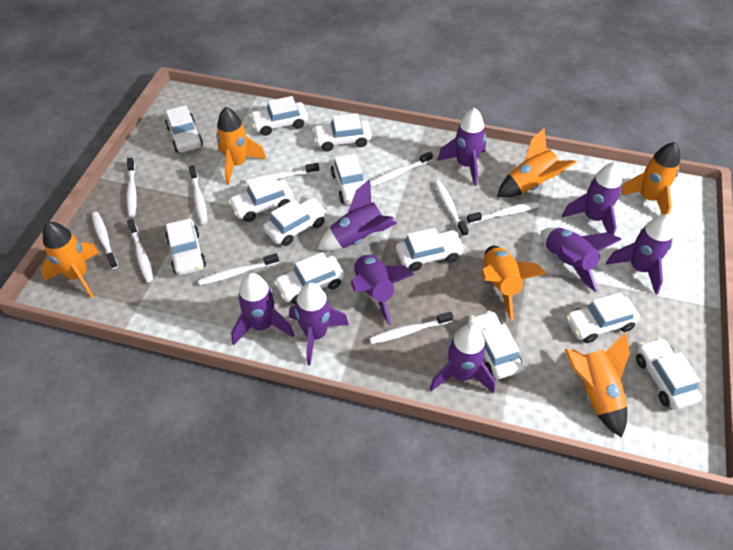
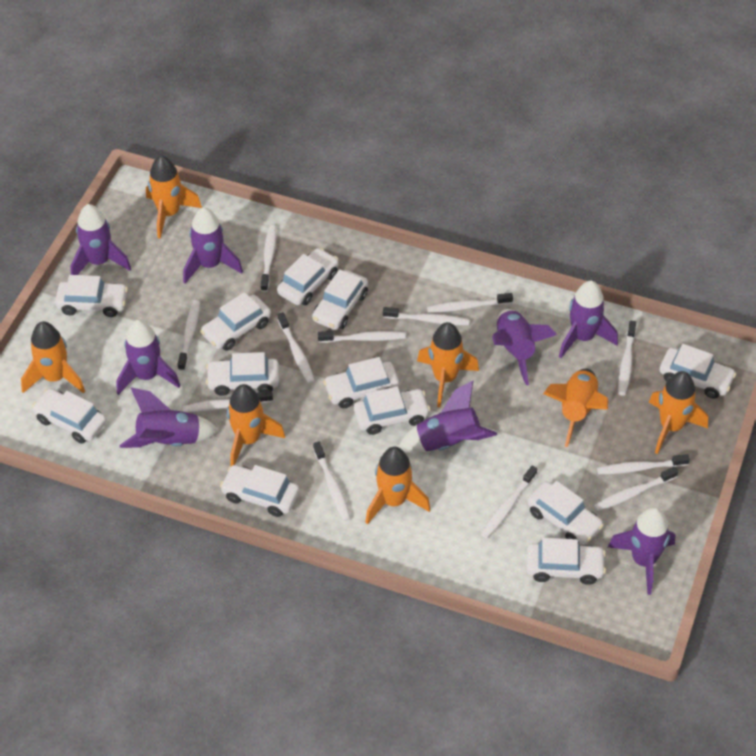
orange rocket: [41,222,99,298] [216,107,267,185] [481,246,546,320] [497,129,577,198] [564,332,630,438] [620,142,680,215] = 6 -> [21,321,85,394] [146,155,202,239] [227,384,285,466] [365,447,431,524] [417,322,479,407] [543,369,609,447] [649,371,708,454] = 7
purple rocket: [231,273,294,345] [289,283,349,365] [318,179,397,251] [351,253,415,326] [429,324,495,394] [437,108,486,186] [541,227,622,293] [562,162,622,235] [606,214,674,295] = 9 -> [70,204,131,275] [117,320,180,395] [119,387,219,448] [183,207,243,284] [399,381,497,451] [492,309,557,385] [559,281,618,358] [608,507,676,595] = 8
white toothbrush: [92,212,118,269] [127,158,137,217] [127,219,153,283] [189,165,208,224] [198,253,279,285] [246,163,319,184] [369,312,453,344] [370,152,433,187] [434,180,469,237] [467,202,540,224] = 10 -> [178,300,200,371] [183,391,273,413] [261,225,276,292] [278,312,315,384] [313,441,351,521] [318,331,406,343] [383,307,470,325] [427,293,513,313] [481,466,537,538] [594,467,678,511] [597,454,690,474] [618,321,636,396] = 12

